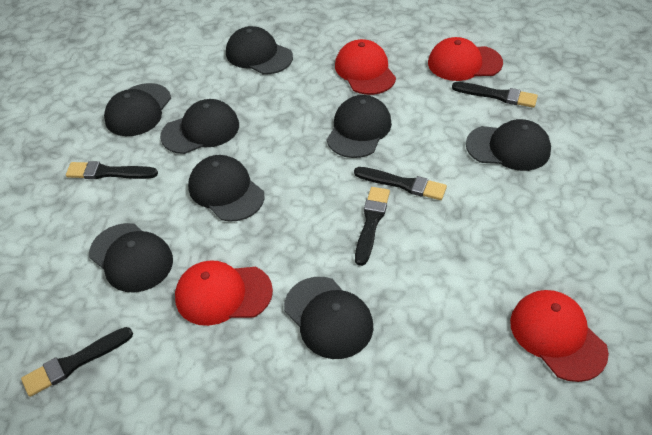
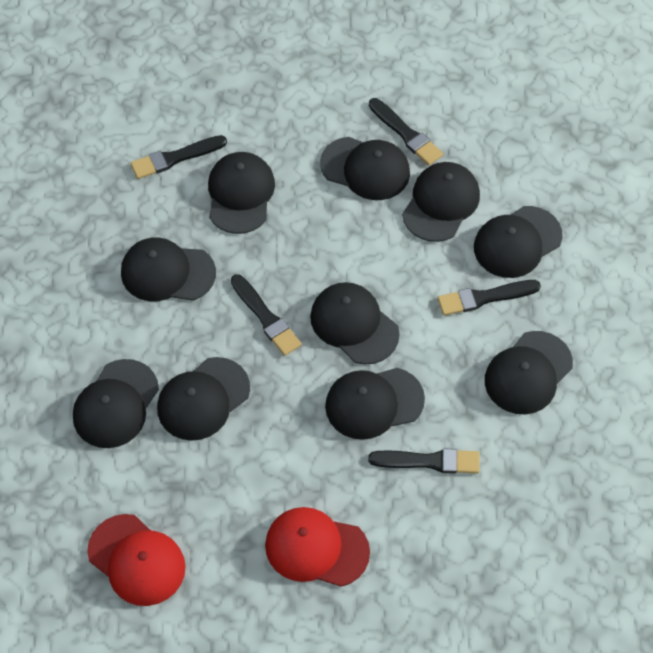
black cap: [89,223,173,293] [104,83,171,136] [160,99,239,154] [188,155,265,222] [226,26,293,74] [284,277,373,359] [327,95,392,158] [466,119,551,171] = 8 -> [73,359,159,448] [121,237,216,301] [157,357,250,441] [208,152,275,234] [310,282,400,365] [320,137,410,200] [325,368,425,440] [402,162,480,242] [474,206,562,278] [485,331,573,415] = 10
red cap: [175,260,273,326] [335,39,396,95] [428,37,503,81] [510,290,609,382] = 4 -> [87,514,186,606] [265,507,370,587] = 2

